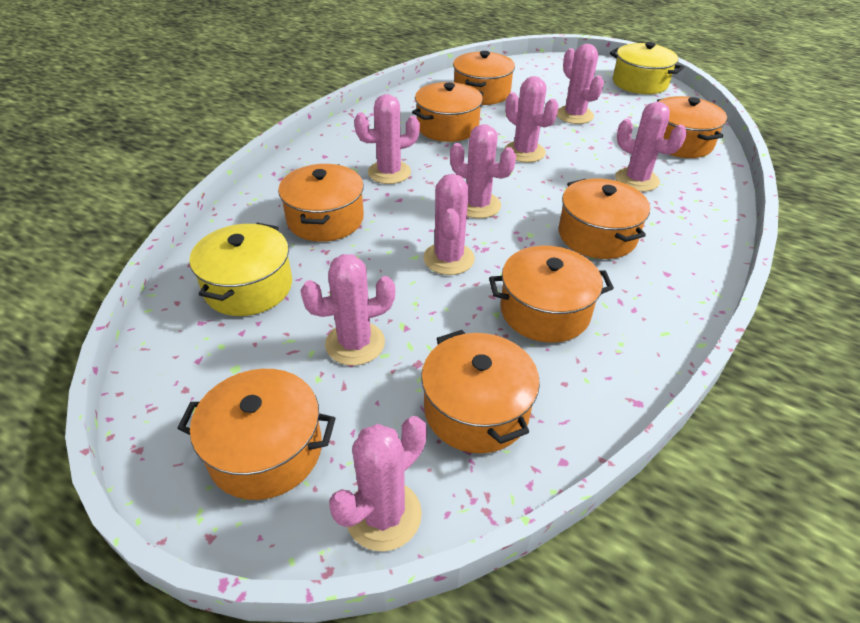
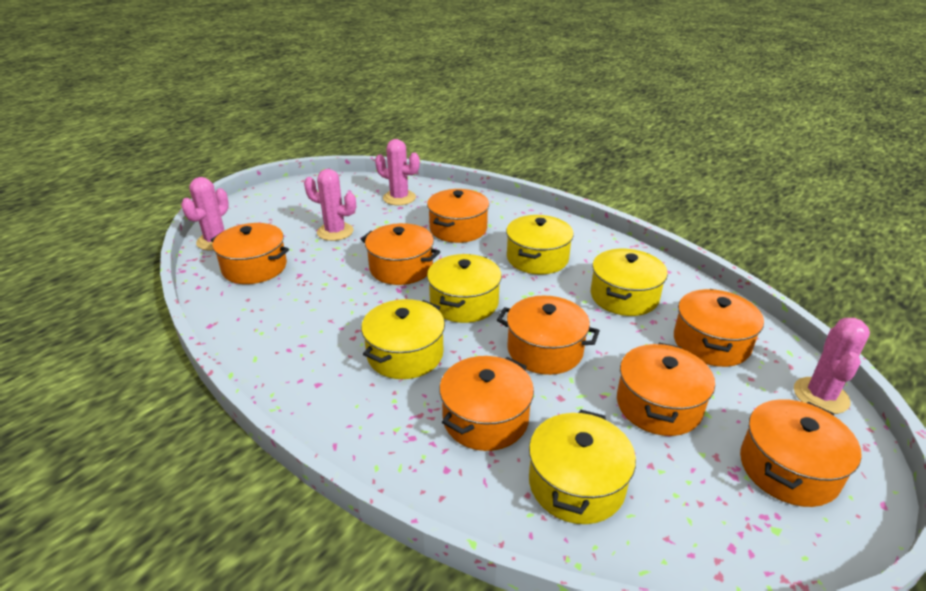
pink cactus: [300,254,395,366] [329,416,427,551] [354,94,420,184] [423,174,475,275] [450,124,516,218] [504,76,559,162] [557,44,604,124] [615,102,687,192] = 8 -> [181,177,229,250] [304,169,356,241] [375,139,420,205] [794,318,870,414] = 4
yellow pot: [189,223,292,316] [610,42,684,94] = 2 -> [361,299,445,379] [427,254,502,323] [506,215,574,275] [529,410,636,524] [591,249,668,316] = 5

